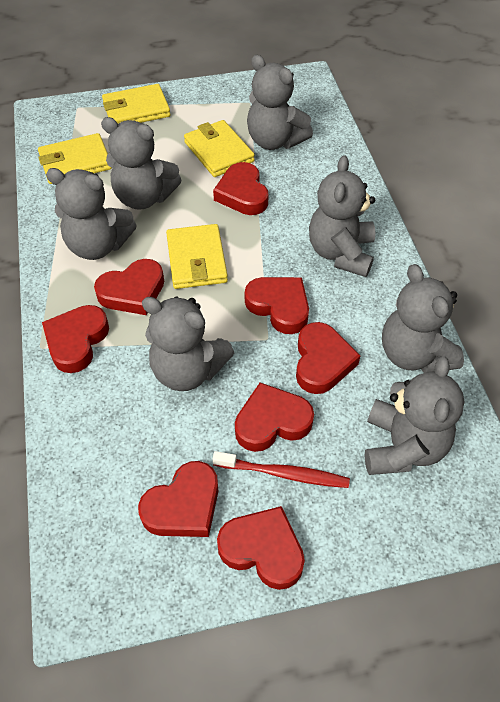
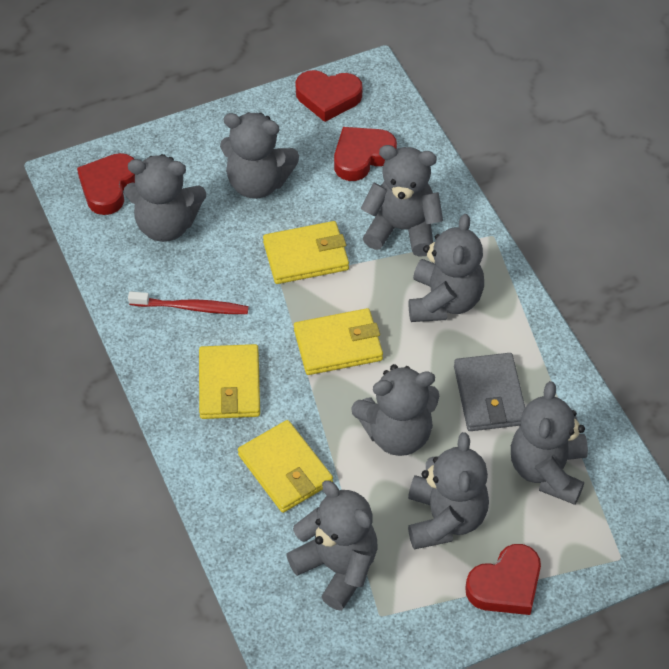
grey teddy bear: [46,168,137,260] [101,117,181,210] [142,297,234,391] [247,55,313,150] [309,155,376,277] [365,356,465,475] [382,264,464,373] = 7 -> [124,154,206,242] [220,112,299,199] [286,480,378,611] [351,364,439,456] [361,145,443,257] [408,432,489,549] [409,214,484,322] [511,381,588,505] = 8
grey wallet: none = 0 -> [454,353,525,431] = 1
red heart: [42,305,109,373] [94,259,164,315] [138,461,218,537] [213,162,269,215] [217,506,305,590] [235,382,314,452] [245,277,309,334] [296,322,360,394] = 8 -> [77,153,135,215] [295,70,362,122] [334,127,397,181] [465,544,541,615] = 4

